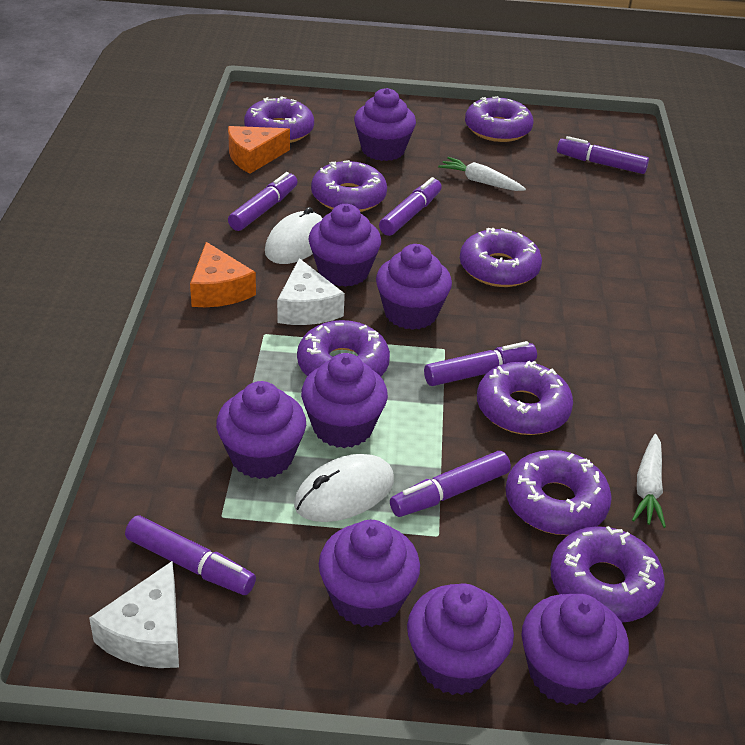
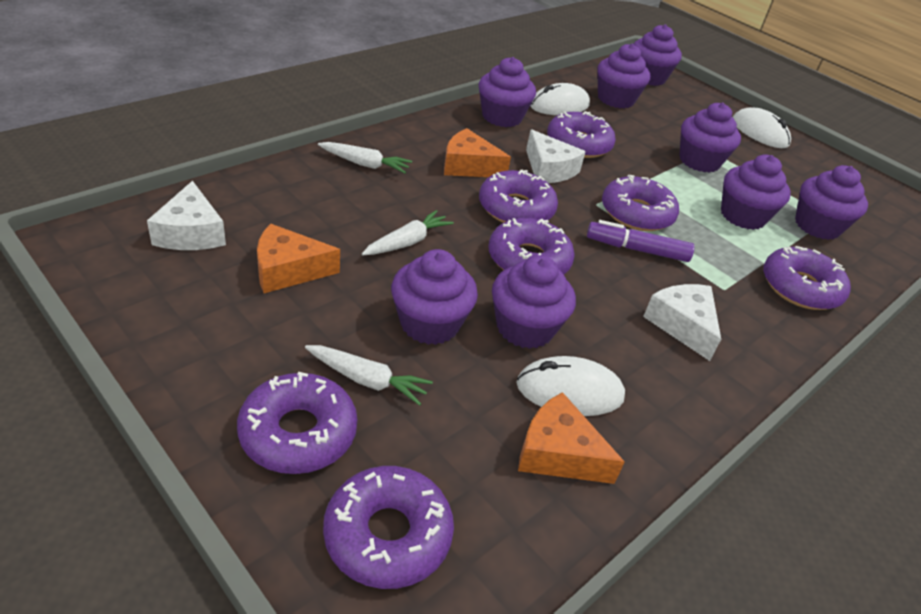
orange cheese: [190,242,256,307] [228,126,290,174] = 2 -> [257,224,340,293] [444,128,511,177] [518,392,625,484] = 3
purple donut: [244,96,314,143] [297,320,390,377] [311,160,387,212] [460,228,542,287] [465,96,533,142] [477,361,573,435] [506,450,612,535] [550,526,665,623] = 8 -> [237,371,357,474] [323,466,454,589] [479,170,558,223] [488,218,575,274] [547,111,616,158] [602,175,679,231] [763,246,851,310] = 7
purple marker: [125,515,256,595] [228,172,297,231] [379,177,442,236] [390,451,511,517] [424,341,537,386] [557,136,649,174] = 6 -> [587,220,694,262] = 1
white carrot: [438,157,526,191] [632,434,666,528] = 2 -> [305,345,433,406] [318,142,412,174] [362,210,454,255] = 3
white cheese: [89,561,179,668] [277,258,345,325] = 2 -> [147,181,226,250] [526,129,586,183] [643,284,721,361] = 3
white mouse: [265,207,322,264] [294,454,394,522] = 2 -> [516,356,625,416] [530,83,590,115] [733,107,791,148] = 3

